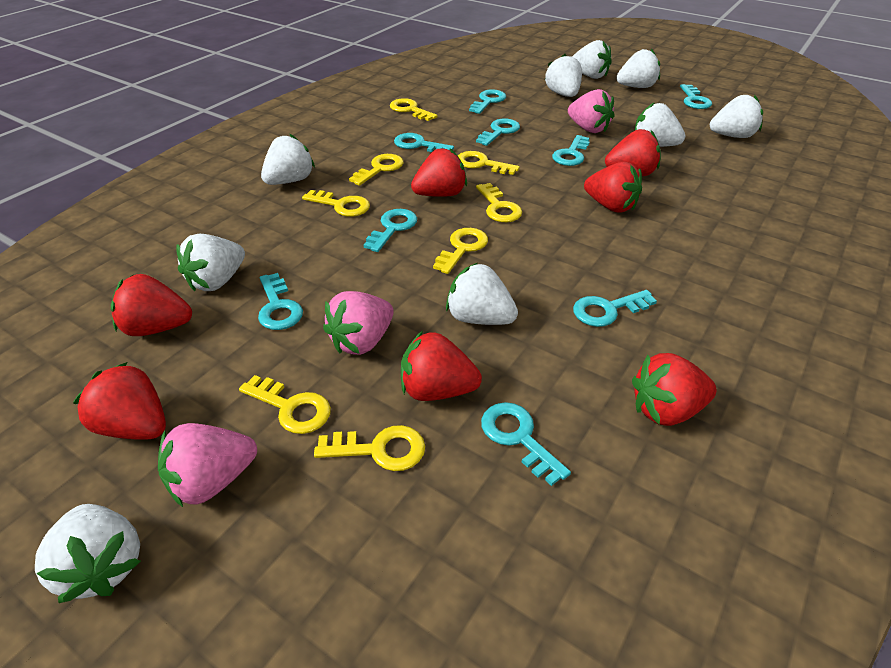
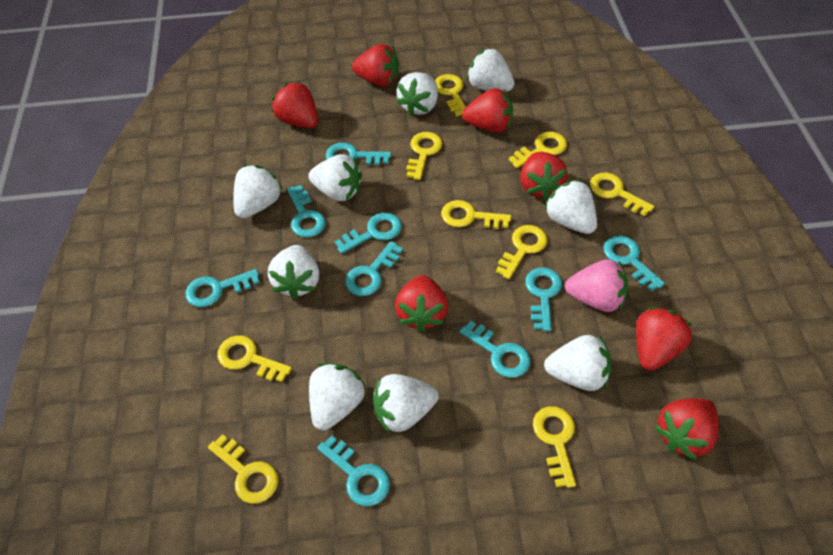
pink strawberry: [158,423,257,507] [323,291,393,355] [568,89,615,133] = 3 -> [565,260,628,312] = 1
yellow key: [239,375,331,434] [302,190,370,217] [314,425,425,471] [349,154,404,186] [390,98,438,121] [433,228,488,274] [458,151,520,175] [476,183,522,222] = 8 -> [208,434,278,504] [217,335,292,382] [406,132,442,180] [435,74,466,116] [441,200,511,229] [496,225,547,279] [509,132,567,168] [533,406,576,488] [590,173,654,216] = 9

